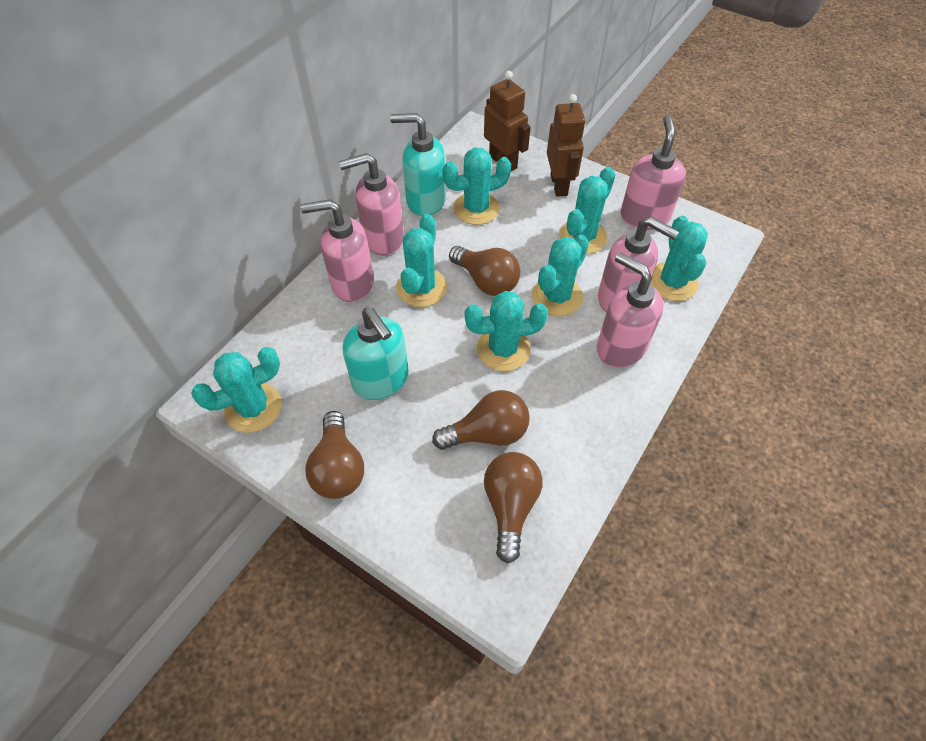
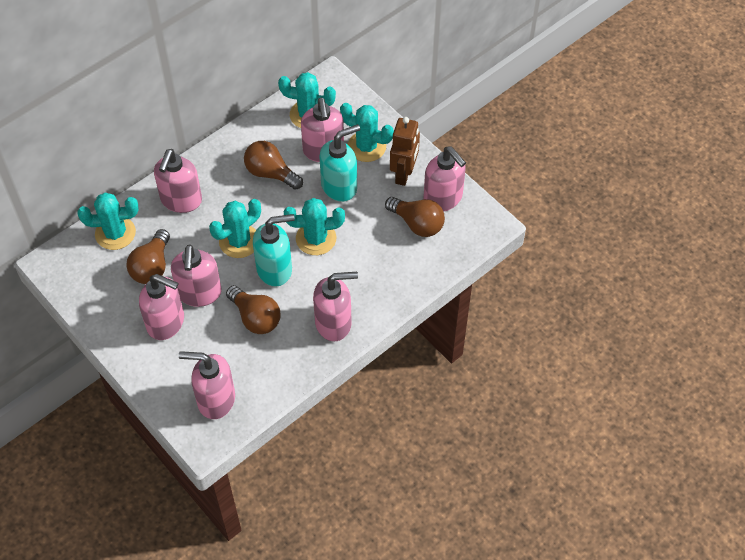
brown robot: [484,71,531,171] [547,94,585,197] = 2 -> [390,117,420,186] = 1
pink soap dispenser: [300,199,374,302] [339,153,404,255] [597,253,663,368] [598,216,679,312] [621,115,686,230] = 5 -> [139,274,184,340] [154,149,202,213] [171,244,222,307] [179,351,235,419] [301,98,344,162] [313,272,358,341] [423,147,466,212] = 7
turquoise cactus: [191,347,282,433] [396,214,447,307] [443,148,511,225] [465,291,548,371] [532,235,589,316] [559,167,615,254] [650,216,708,301] = 7 -> [77,193,139,250] [209,199,261,258] [278,72,336,128] [284,198,345,255] [340,103,394,162] = 5

